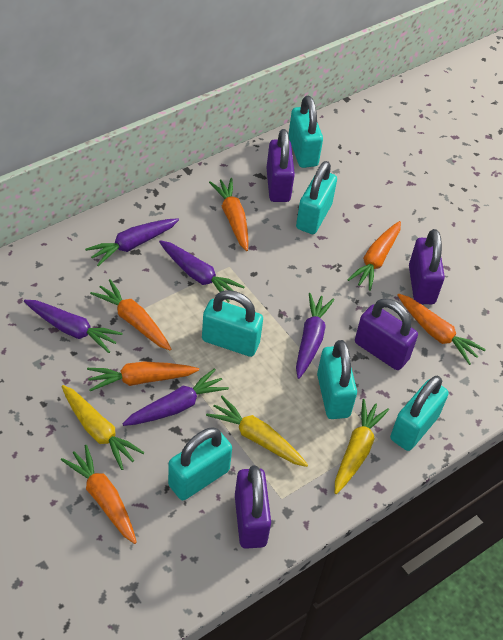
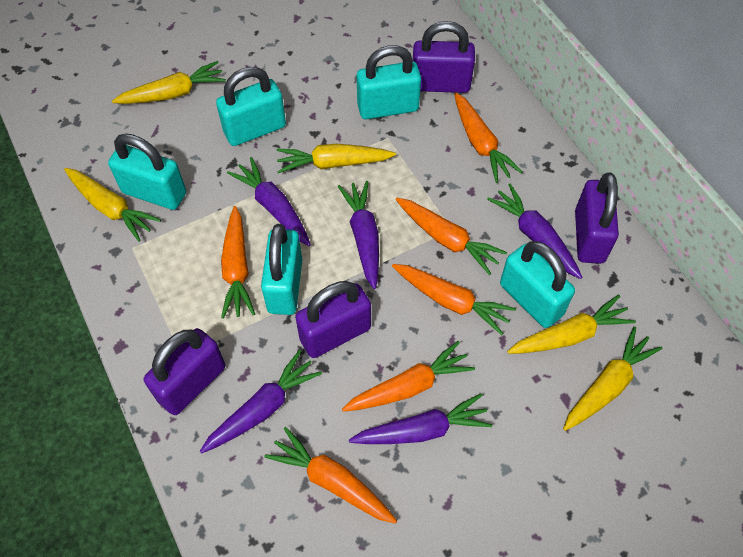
turquoise padlock: [168,427,232,500] [202,290,263,357] [288,96,323,168] [296,161,337,234] [317,340,357,419] [390,376,449,451] = 6 -> [108,133,186,210] [216,67,286,146] [261,224,302,315] [357,45,421,119] [500,241,575,328] = 5
yellow carrot: [61,385,145,470] [206,396,308,467] [335,399,389,494] = 3 -> [64,168,161,242] [112,61,226,104] [277,144,396,173] [507,295,636,354] [563,326,663,431] = 5

